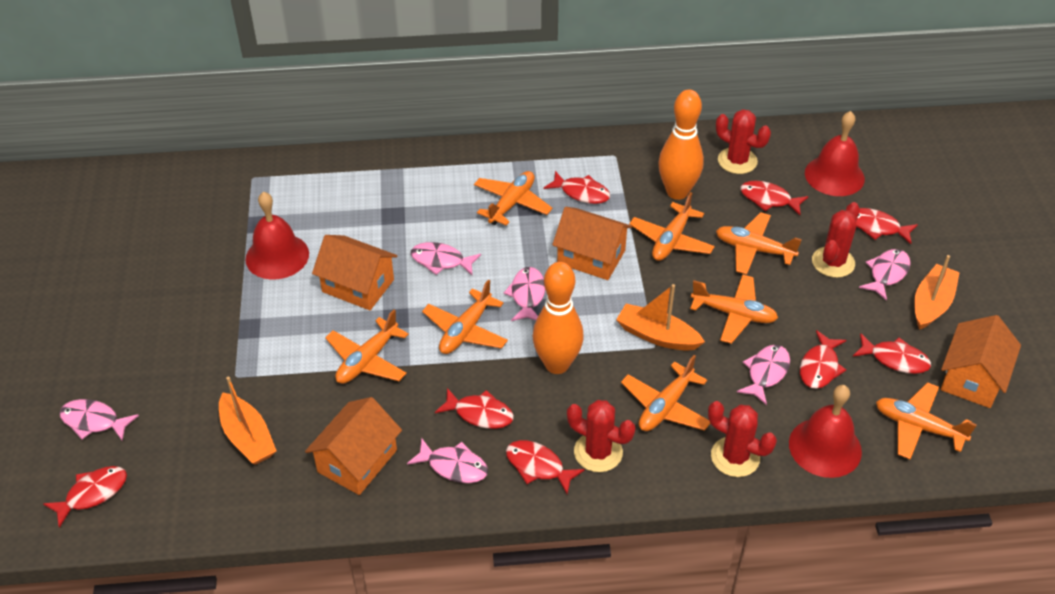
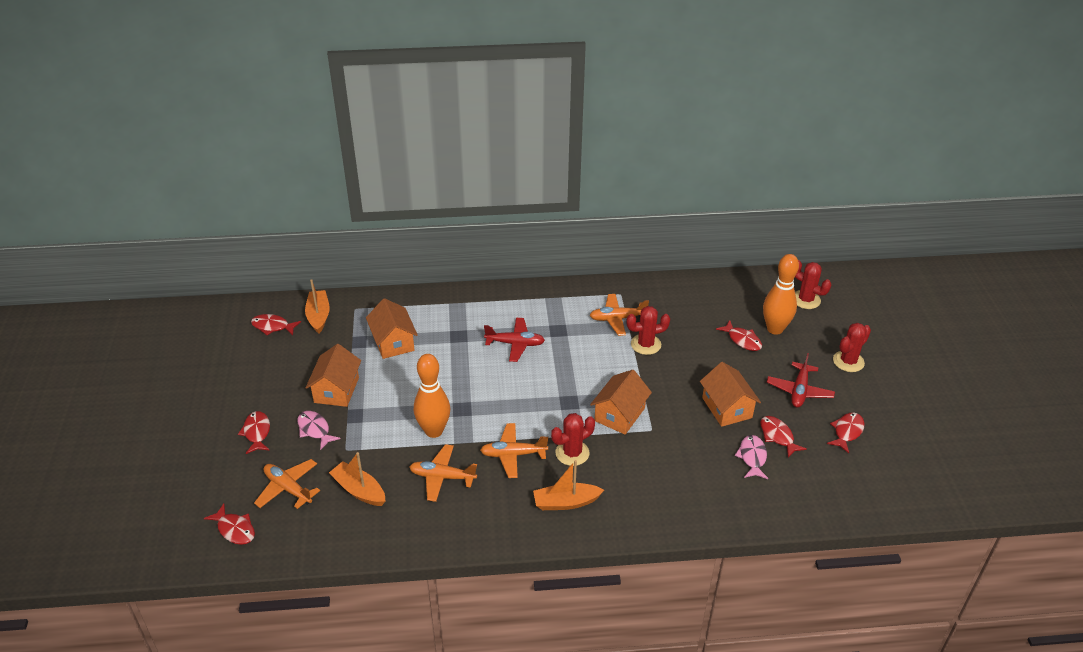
orange plane: [325,310,409,384] [422,280,508,354] [474,171,552,226] [621,355,710,431] [629,192,715,261] [690,274,778,344] [716,212,802,275] [876,382,977,459] = 8 -> [254,459,320,509] [409,444,477,502] [480,423,548,478] [590,294,649,336] = 4
pink fish: [59,399,139,441] [407,438,488,483] [410,242,481,275] [504,267,545,321] [737,345,790,405] [859,249,911,301] = 6 -> [297,411,340,450] [735,435,768,479] = 2
red bell: [246,192,309,280] [789,385,862,478] [805,111,865,196] = 3 -> none = 0
red fish: [43,466,127,528] [435,388,514,429] [506,440,585,494] [544,171,610,204] [740,181,808,215] [800,330,846,389] [853,333,931,374] [856,208,918,244] = 8 -> [204,504,255,545] [238,411,270,454] [251,314,301,336] [716,320,762,351] [760,416,807,458] [827,412,865,453] = 6
red plane: none = 0 -> [484,318,545,362] [767,353,835,408] = 2

